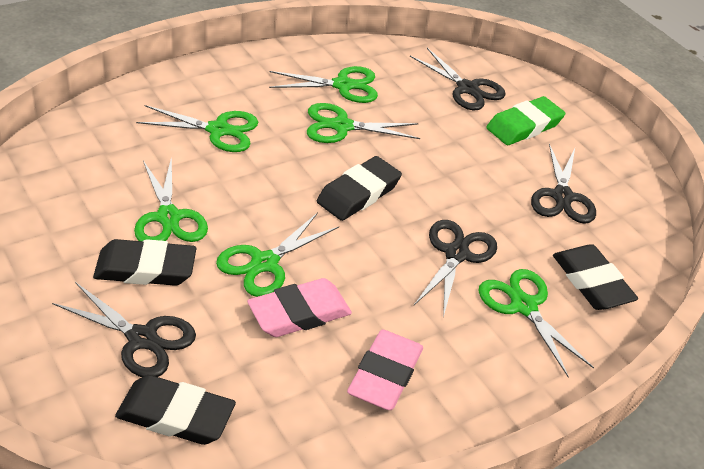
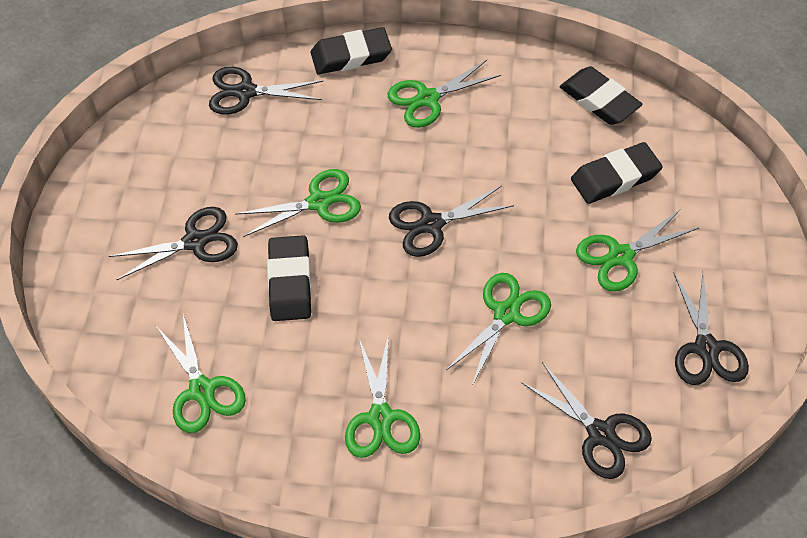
black scissors: [52,282,196,377] [410,48,506,110] [414,220,497,317] [531,144,596,224] = 4 -> [109,207,238,280] [209,67,324,115] [389,186,514,257] [521,362,652,479] [674,272,749,385] = 5
green eraser: [486,96,565,145] = 1 -> none = 0
pink eraser: [247,278,352,337] [347,329,423,410] = 2 -> none = 0

